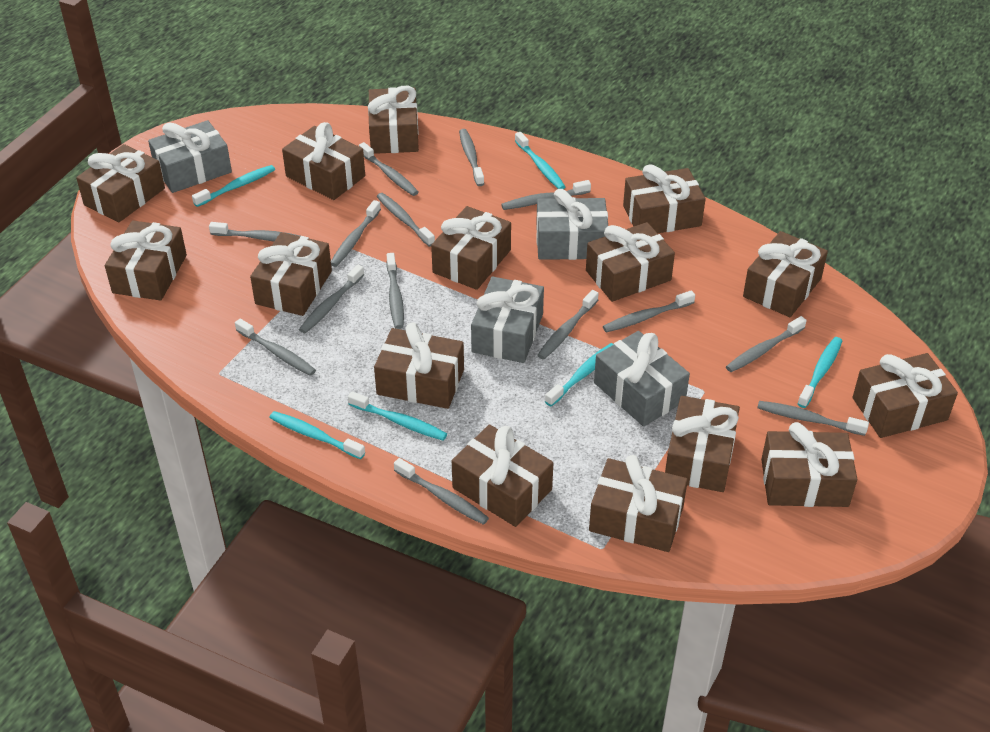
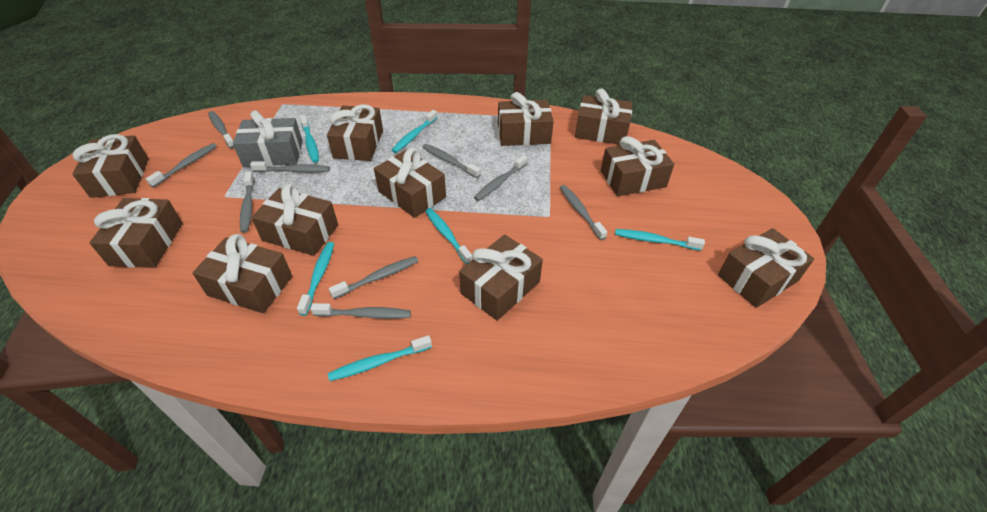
brown gift: [76,144,165,222] [105,220,187,301] [250,232,332,316] [282,122,365,200] [368,86,419,154] [374,322,464,409] [431,206,511,290] [452,425,553,527] [586,222,675,302] [589,455,688,552] [623,164,706,233] [665,396,740,492] [743,231,828,317] [761,422,857,507] [852,353,958,438] = 15 -> [72,134,149,198] [89,198,183,268] [192,234,292,313] [251,184,338,256] [327,104,383,161] [374,148,446,218] [459,235,543,321] [498,92,554,146] [575,88,633,145] [601,136,674,196] [718,228,814,308] = 11
grey gift: [148,120,232,193] [471,276,544,363] [536,189,608,260] [594,331,690,427] = 4 -> [233,110,303,167] = 1
grey toothbrush: [209,222,301,241] [235,318,316,376] [299,264,365,333] [331,200,381,267] [359,142,419,196] [377,193,435,247] [386,253,404,329] [394,458,489,525] [459,129,484,186] [501,180,591,210] [538,290,599,359] [603,290,695,332] [726,316,807,372] [757,401,869,436] = 14 -> [146,143,217,188] [208,111,234,148] [240,171,254,233] [250,161,330,172] [311,303,411,319] [329,256,419,299] [423,144,481,178] [474,155,528,201] [560,185,607,240] = 9

